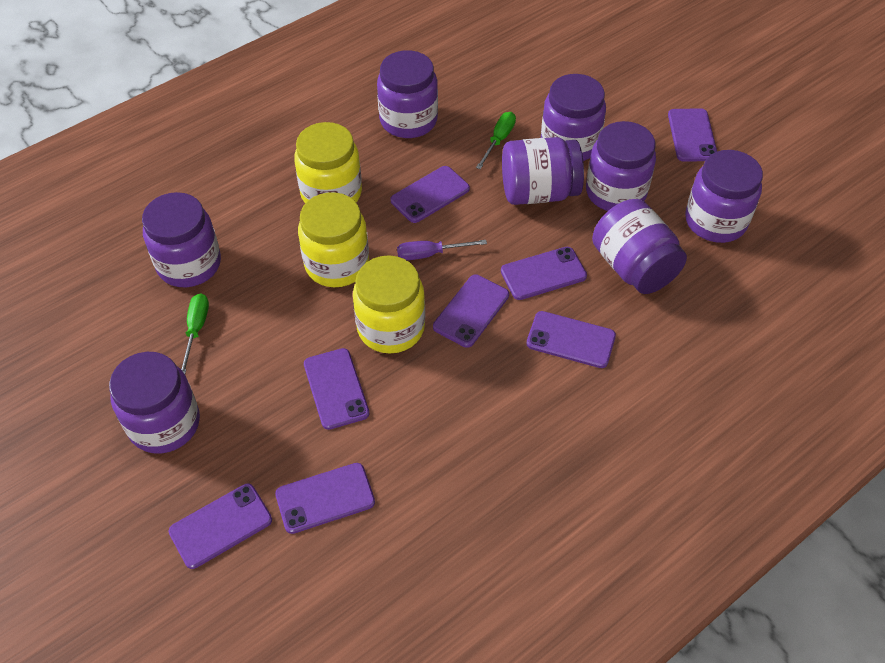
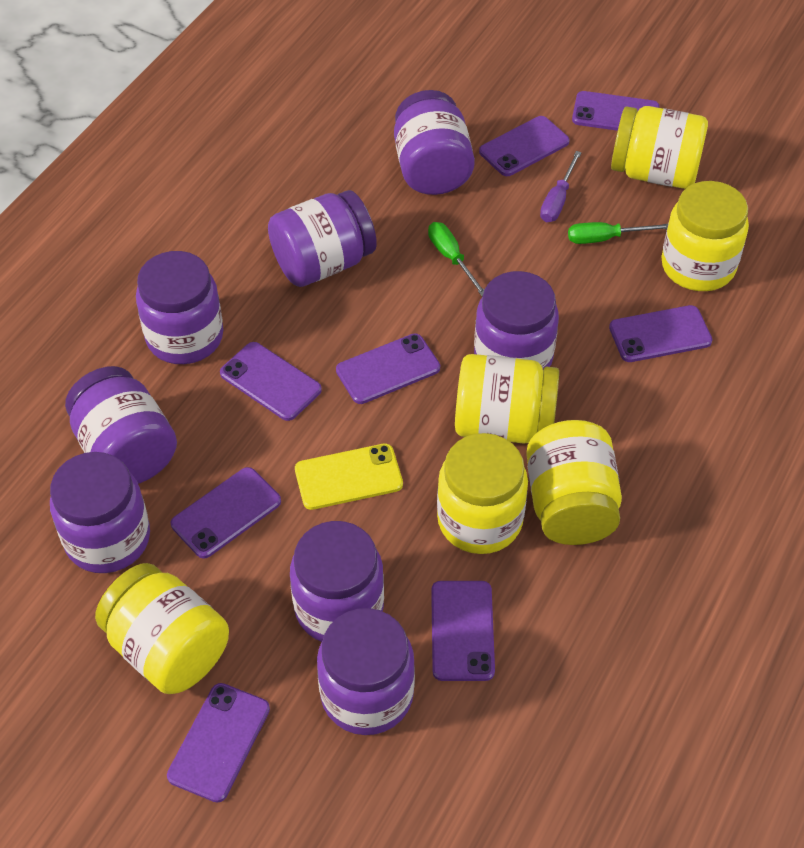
yellow jar: [294,122,362,203] [298,192,369,287] [353,255,425,353] = 3 -> [95,563,229,694] [437,433,528,554] [455,354,559,444] [526,420,622,545] [611,106,708,189] [661,181,749,291] = 6
yellow phone: none = 0 -> [295,443,403,510] = 1

